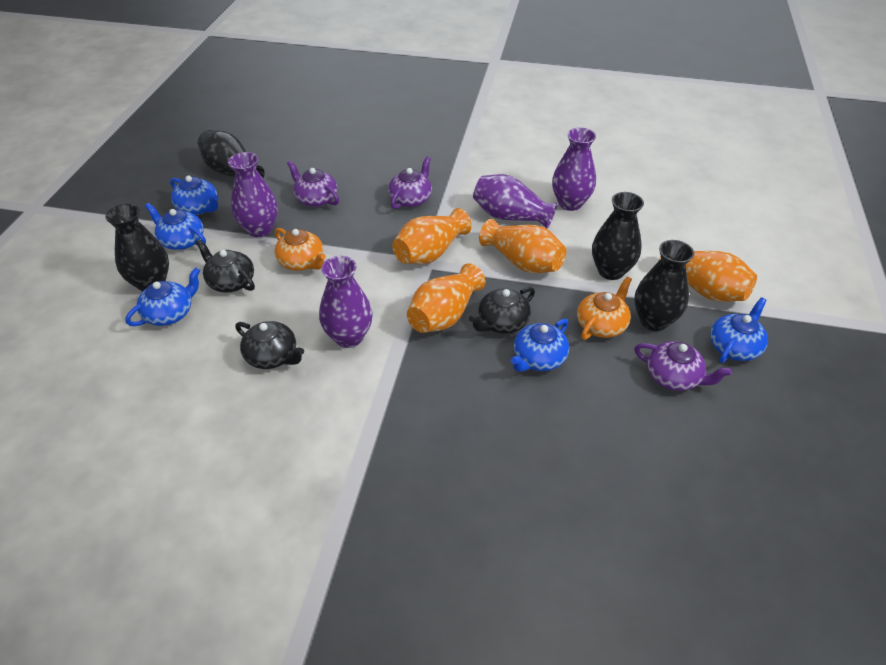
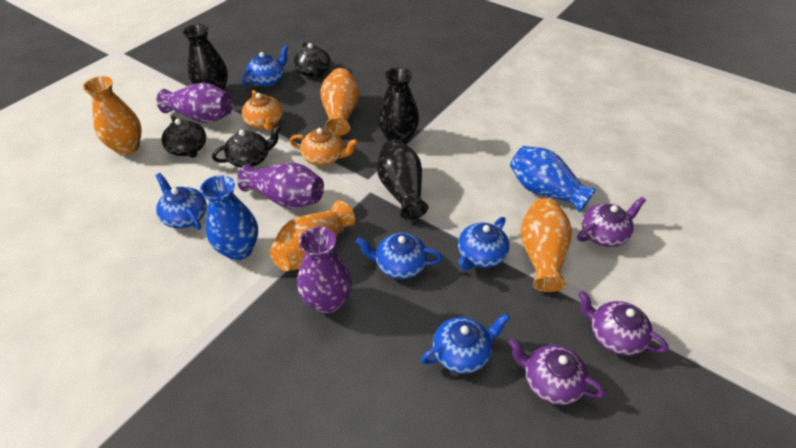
black vase: [105,204,169,292] [197,130,265,178] [592,192,644,280] [634,240,694,331] = 4 -> [183,24,228,91] [377,139,428,220] [378,67,419,144] = 3
blue vase: none = 0 -> [200,175,258,261] [510,146,596,213] = 2
purple vase: [228,152,278,237] [319,256,372,348] [473,174,558,229] [552,128,596,211] = 4 -> [157,83,233,123] [237,163,324,209] [297,226,352,314] = 3

